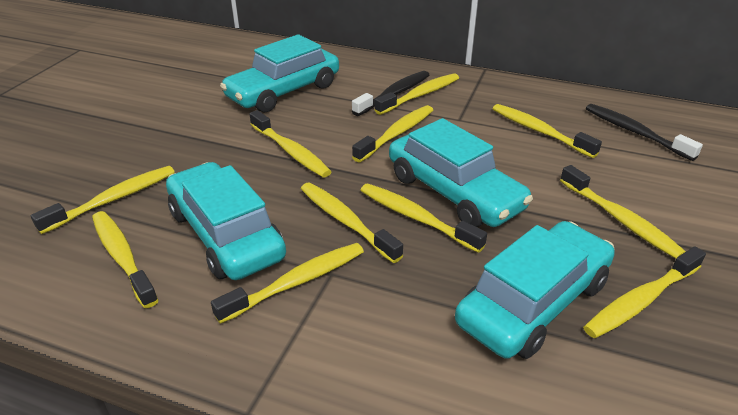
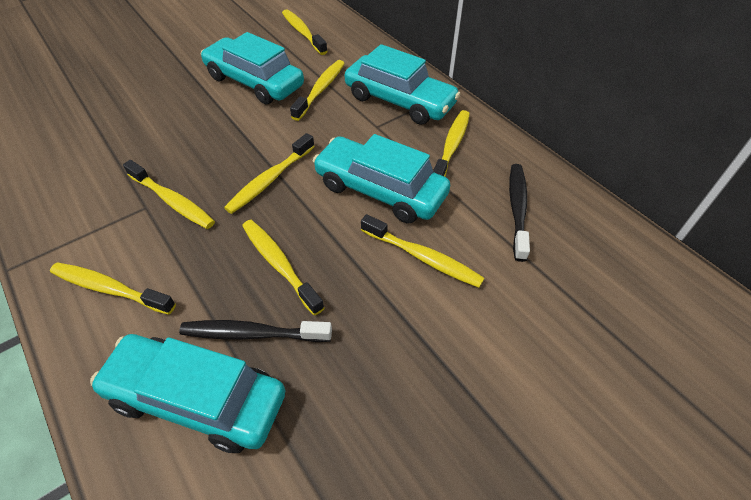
yellow toothbrush: [31,166,175,234] [92,211,159,308] [211,243,364,324] [250,110,332,178] [301,183,403,263] [352,105,433,162] [360,184,487,253] [375,73,459,115] [493,104,602,158] [560,165,686,259] [583,246,706,338] = 11 -> [50,262,176,315] [123,160,215,229] [224,133,315,214] [242,220,324,315] [282,9,328,55] [290,60,345,121] [361,214,485,288] [433,110,470,177] = 8

